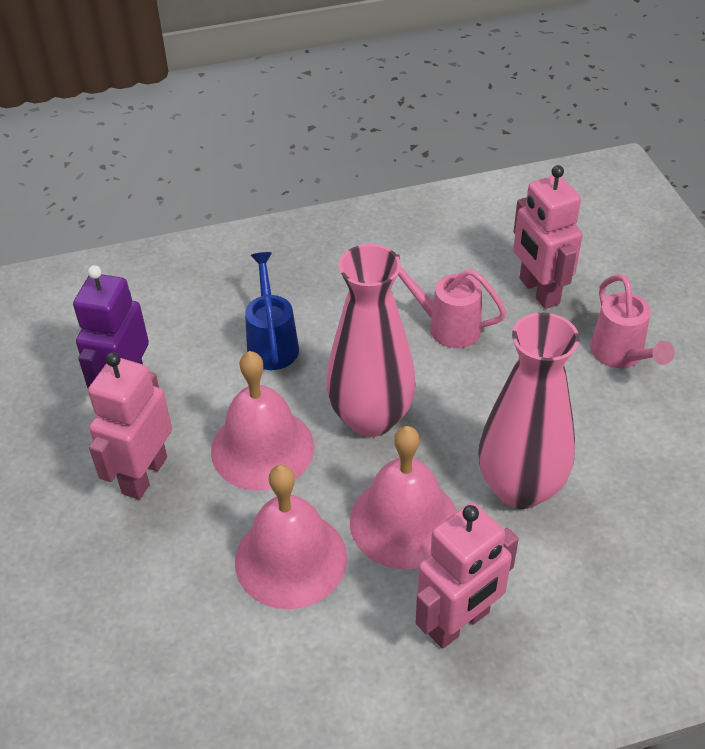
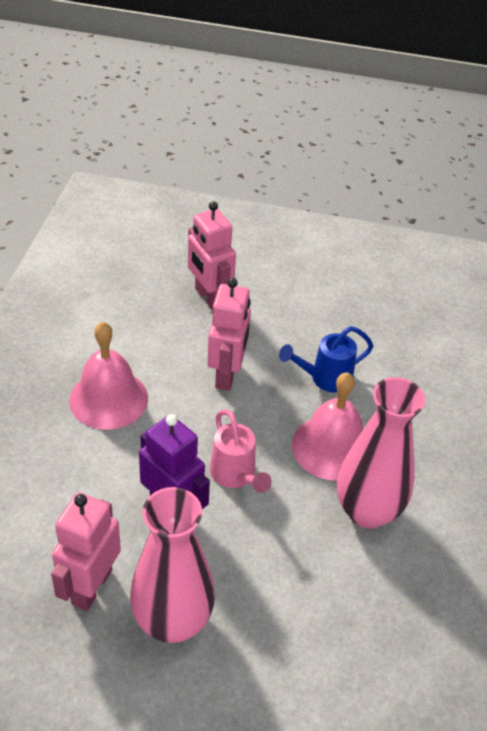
pink bell: [211,351,314,491] [235,465,347,609] [350,426,457,569] = 3 -> [69,322,148,430] [292,372,363,481] = 2
pink watering can: [397,254,507,348] [590,274,675,368] = 2 -> [210,409,272,493] = 1

